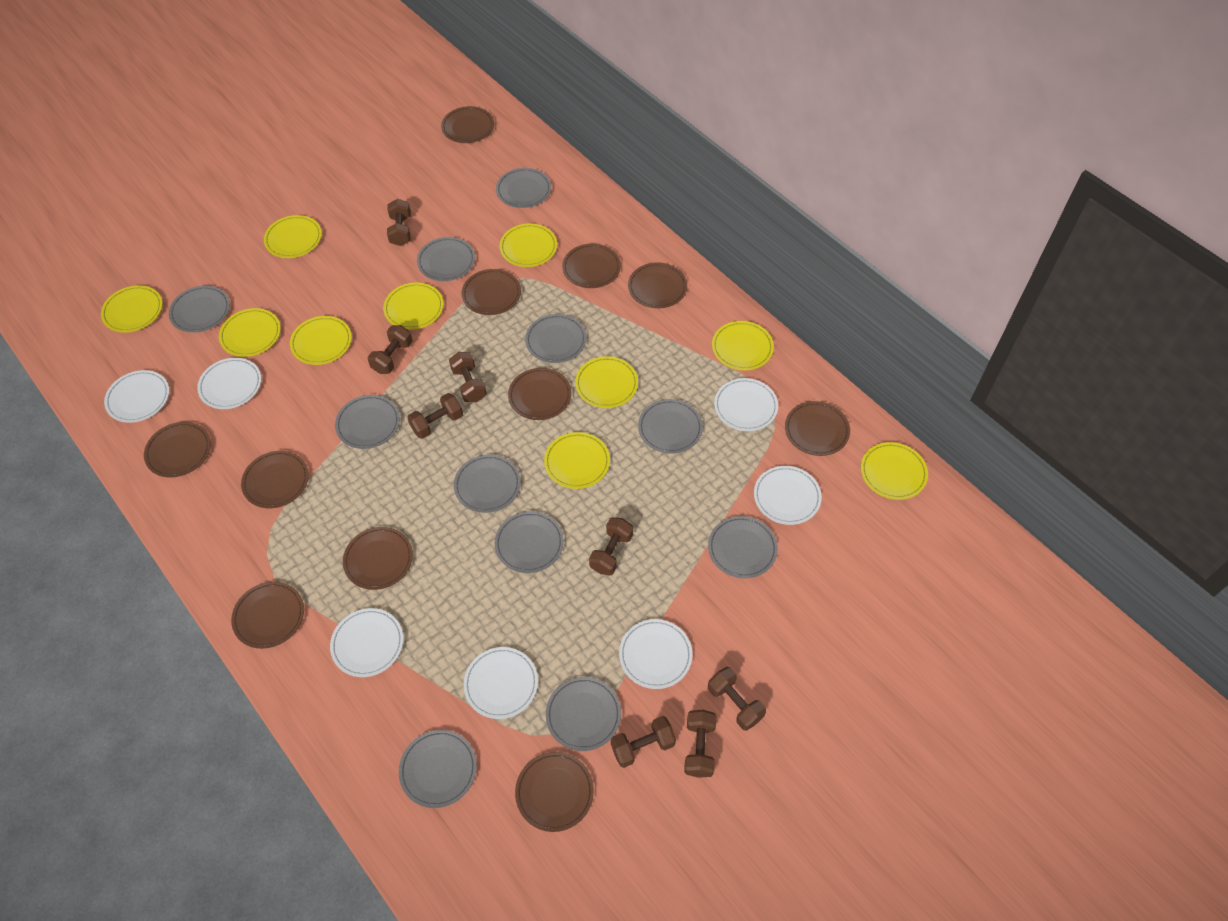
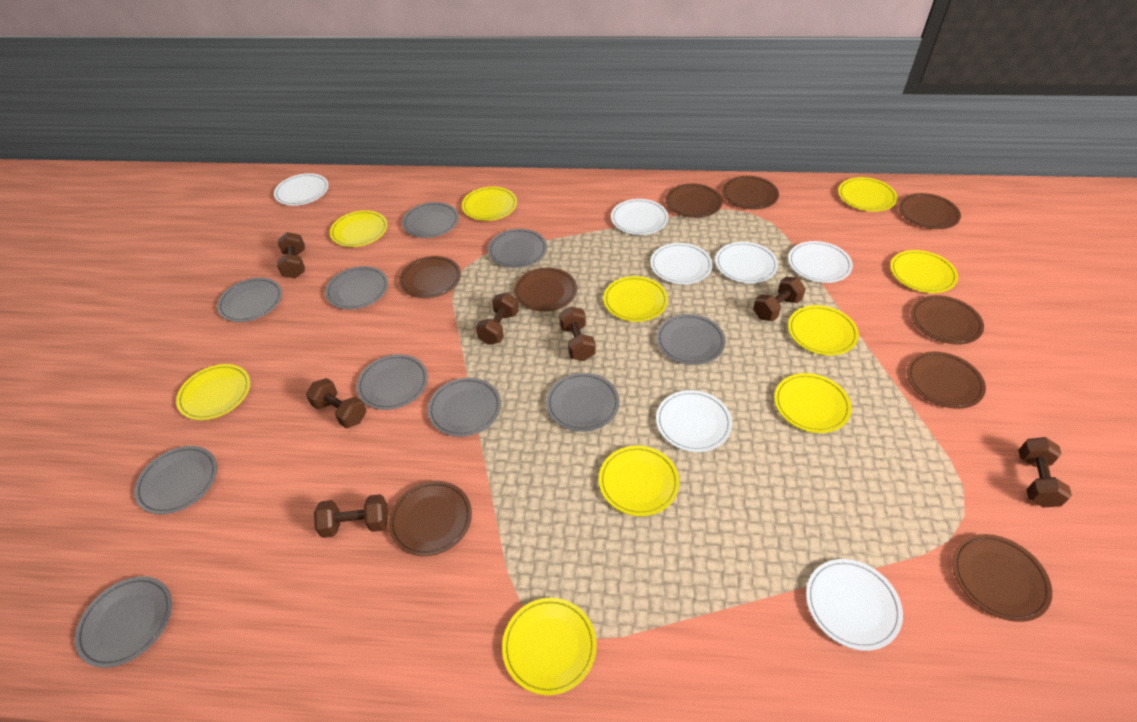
brown dumbbell: [367,325,413,374] [387,199,411,246] [407,393,463,439] [449,352,487,402] [589,517,633,575] [611,716,676,768] [684,710,717,778] [708,667,766,731] = 8 -> [277,232,305,278] [306,378,366,428] [314,494,388,538] [476,293,519,345] [559,306,596,361] [753,277,806,321] [1018,437,1072,507] = 7
brown plate: [144,422,211,478] [231,582,304,649] [241,451,309,508] [343,527,413,590] [441,106,494,143] [462,269,521,315] [508,368,572,420] [515,752,594,832] [562,243,621,288] [628,262,687,308] [785,401,850,456] = 11 -> [389,481,472,556] [399,256,461,298] [514,267,577,312] [666,183,722,218] [722,176,779,210] [898,193,961,229] [907,351,986,409] [911,295,984,345] [952,534,1052,622] = 9
grey plate: [169,286,230,333] [335,395,400,449] [399,730,477,808] [417,237,475,281] [454,455,521,513] [495,511,564,573] [496,168,551,208] [525,314,587,363] [546,677,621,751] [638,399,703,454] [708,516,778,578] = 11 -> [75,576,172,668] [134,446,217,514] [217,278,282,322] [325,266,388,309] [357,354,428,410] [402,202,459,238] [428,378,501,437] [488,229,547,268] [546,373,620,432] [656,314,725,365] = 10

